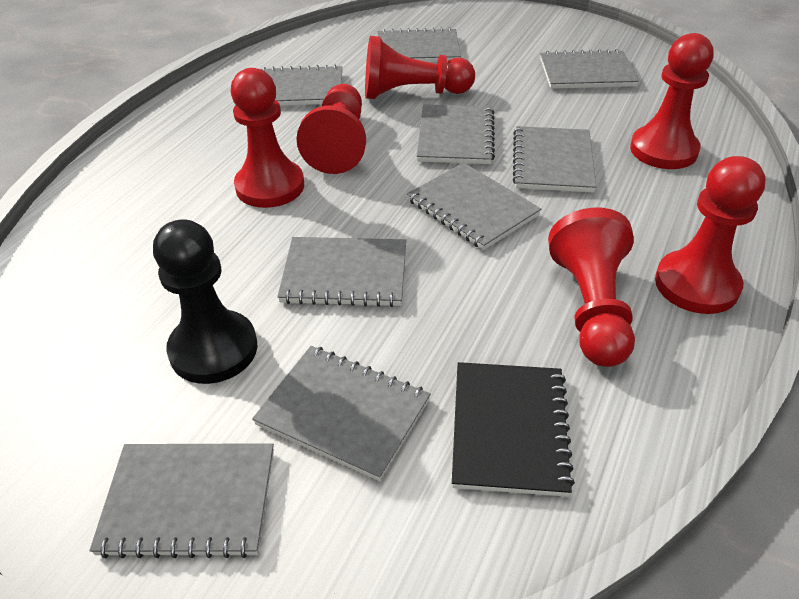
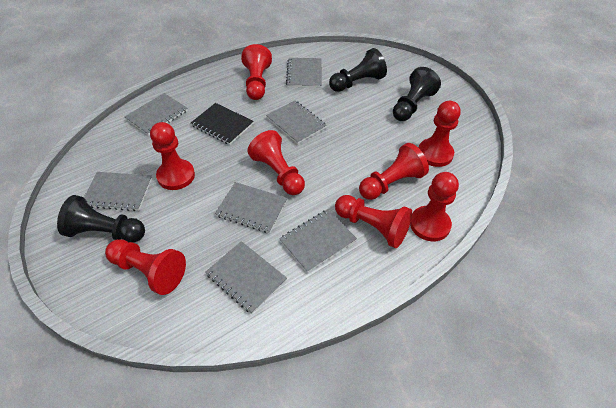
black pawn: [153,219,258,384] = 1 -> [57,195,145,243] [329,48,387,92] [393,67,441,121] = 3
grey notebook: [89,443,274,559] [252,346,431,481] [261,65,342,106] [277,237,406,307] [377,27,461,62] [407,163,541,250] [417,104,495,164] [513,126,596,192] [540,49,639,89] = 9 -> [84,172,152,211] [125,93,188,136] [206,241,287,314] [215,182,287,233] [266,100,327,144] [279,209,357,273] [286,58,322,88] = 7
red pawn: [231,68,304,208] [296,84,366,174] [365,36,475,99] [548,208,635,367] [630,33,714,169] [655,156,766,314] = 6 -> [105,239,186,295] [150,122,195,190] [241,44,272,100] [247,130,305,195] [335,195,412,248] [359,143,429,200] [410,172,459,241] [419,101,461,167] = 8

